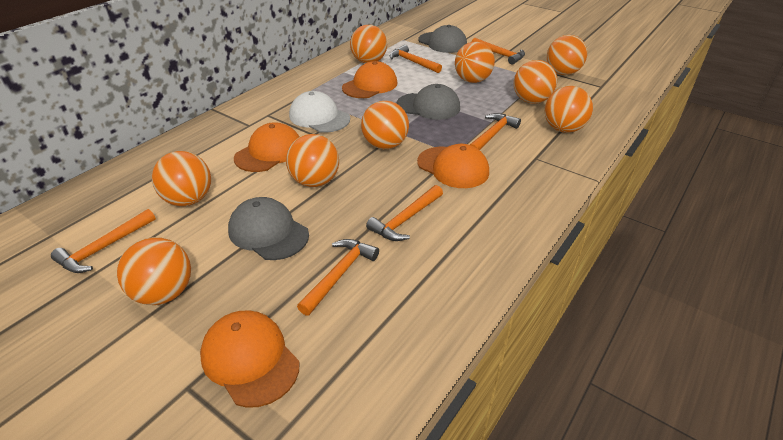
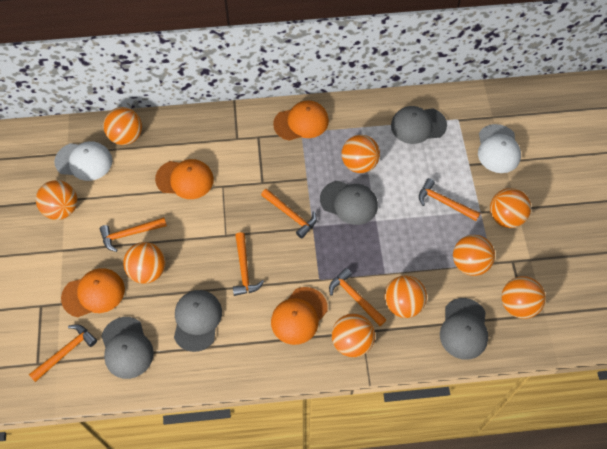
grey cap: [228,197,309,260] [396,84,460,120] [418,25,467,53] = 3 -> [101,317,154,379] [174,290,222,352] [320,181,378,225] [391,106,447,144] [440,298,488,360] = 5
white cap: [289,91,350,133] = 1 -> [54,141,112,181] [478,124,521,173] = 2

